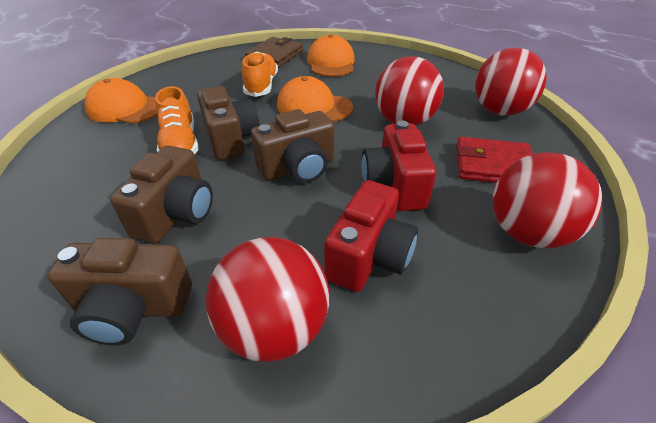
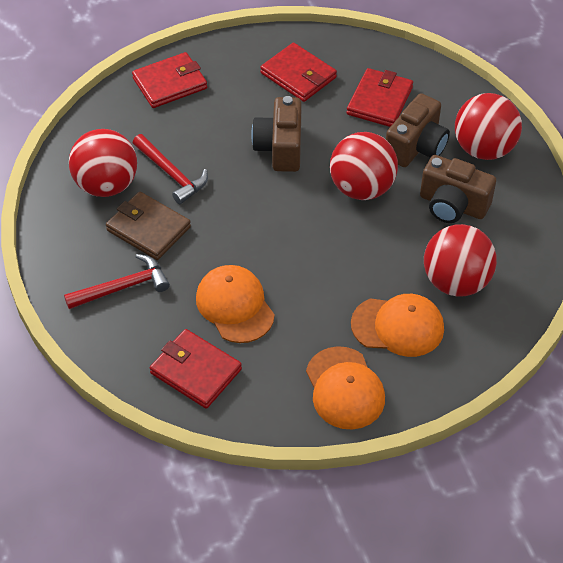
brown camera: [48,238,192,345] [110,146,213,243] [197,86,260,160] [251,109,334,183] = 4 -> [251,96,302,172] [386,93,450,167] [420,155,496,223] = 3
orange shoe: [155,86,198,154] [242,52,278,97] = 2 -> none = 0
red camera: [324,180,418,292] [361,121,436,211] = 2 -> none = 0
red hammer: none = 0 -> [64,254,170,309] [133,134,208,204] = 2
red wallet: [456,137,533,183] = 1 -> [132,52,207,108] [150,329,242,409] [260,43,337,102] [347,68,413,127] = 4

